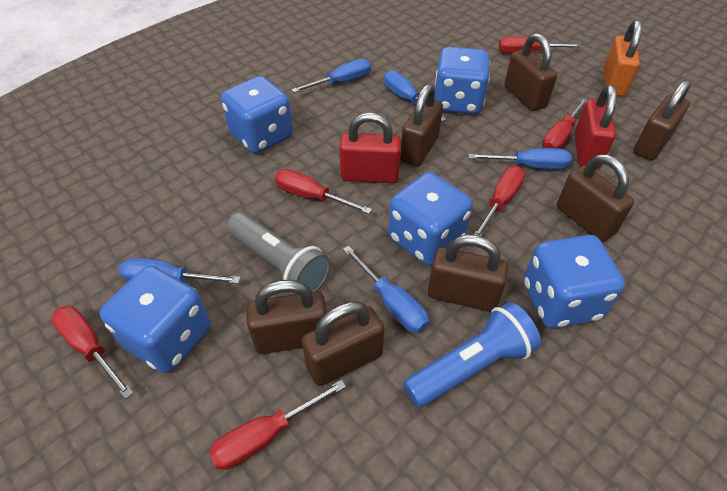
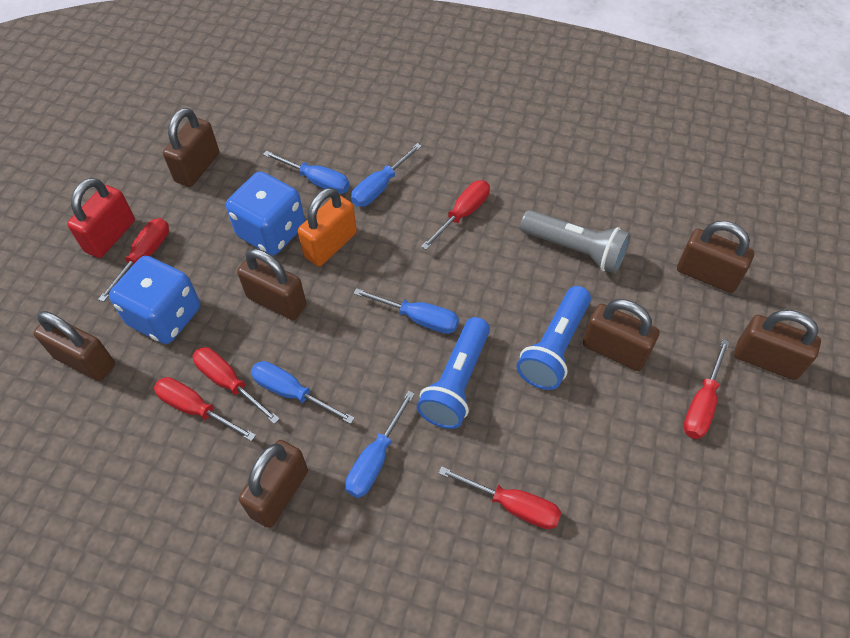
blue dice: [100,266,211,373] [221,76,293,154] [388,172,473,266] [434,47,490,114] [524,235,625,328] = 5 -> [109,256,200,344] [226,171,305,255] = 2
blue flashlight: [403,302,541,408] = 1 -> [417,317,490,429] [517,286,591,390] = 2
red padlock: [339,113,401,183] [575,85,617,168] = 2 -> [67,178,135,258] = 1

